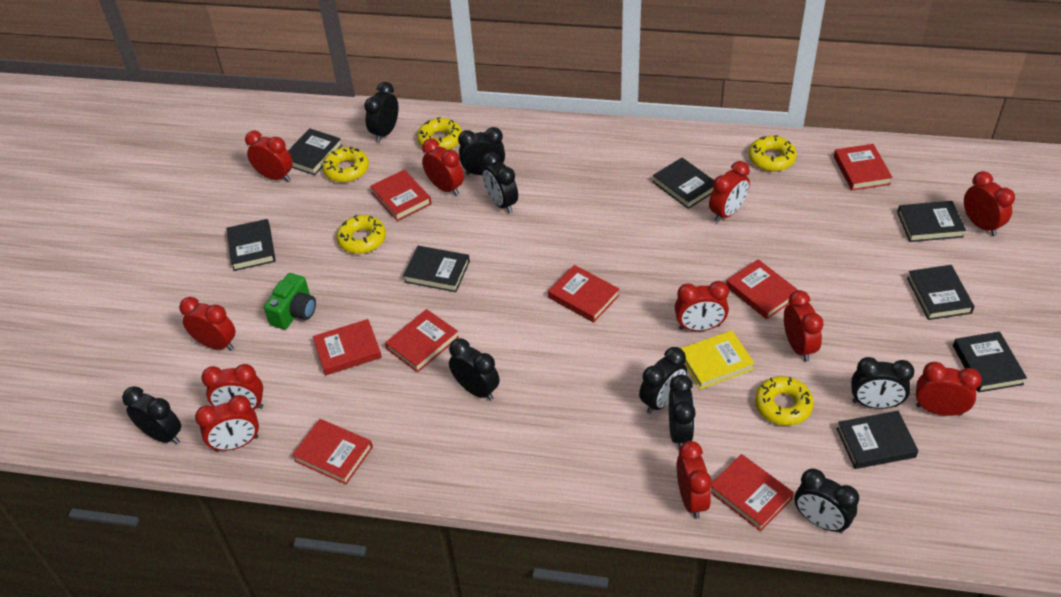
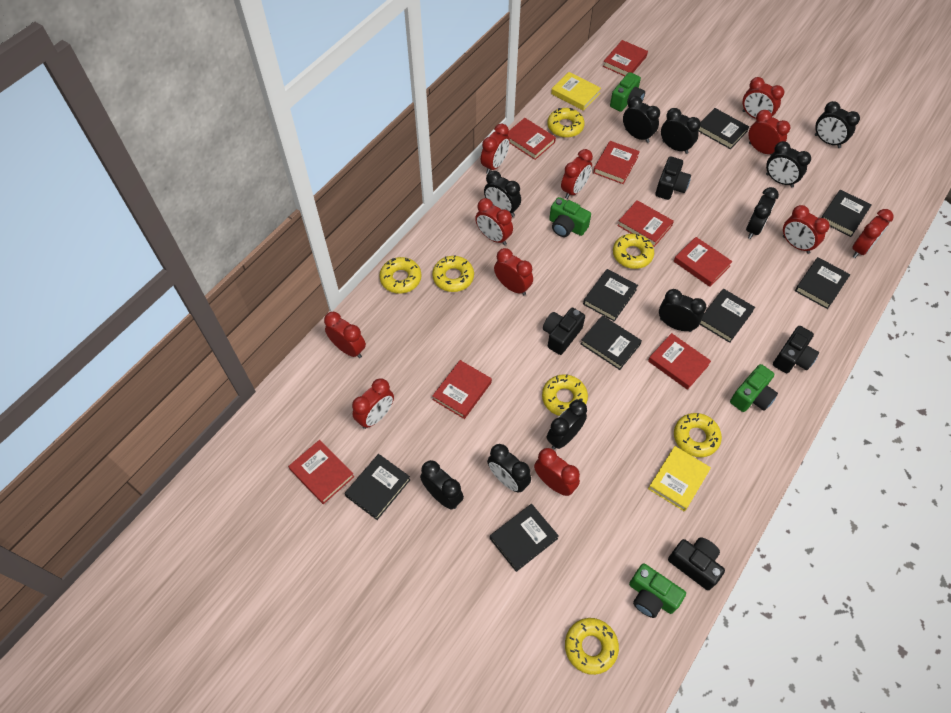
black camera: none = 0 -> [543,308,585,355] [655,156,691,200] [668,538,725,590] [773,326,819,373] = 4
black clock: [122,386,181,444] [364,82,398,142] [449,338,500,401] [458,127,505,175] [482,152,518,213] [639,347,687,414] [669,375,696,448] [794,468,859,533] [851,357,914,409] = 9 -> [420,460,464,510] [484,170,521,217] [487,444,531,493] [547,400,587,449] [623,96,660,143] [659,289,706,332] [661,108,701,154] [746,187,779,239] [766,141,811,188] [815,101,860,148] = 10
green camera: [264,273,316,329] = 1 -> [549,197,591,237] [610,72,645,112] [629,564,686,618] [730,364,778,412] = 4
yellow book: [681,330,755,389] = 1 -> [551,72,601,111] [648,446,711,511] = 2
yellow donut: [322,147,369,182] [336,215,386,254] [417,117,462,150] [749,135,797,171] [755,376,814,426] = 5 -> [379,257,421,294] [432,255,474,292] [542,374,588,416] [547,108,585,138] [565,618,619,675] [613,234,654,269] [674,413,722,457] = 7

